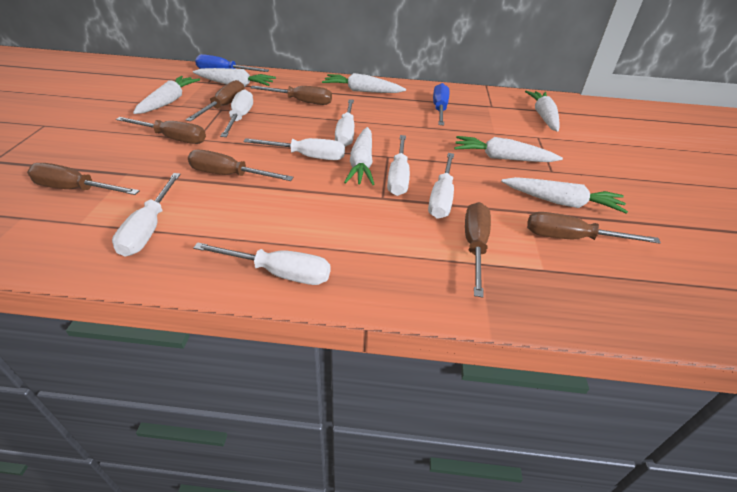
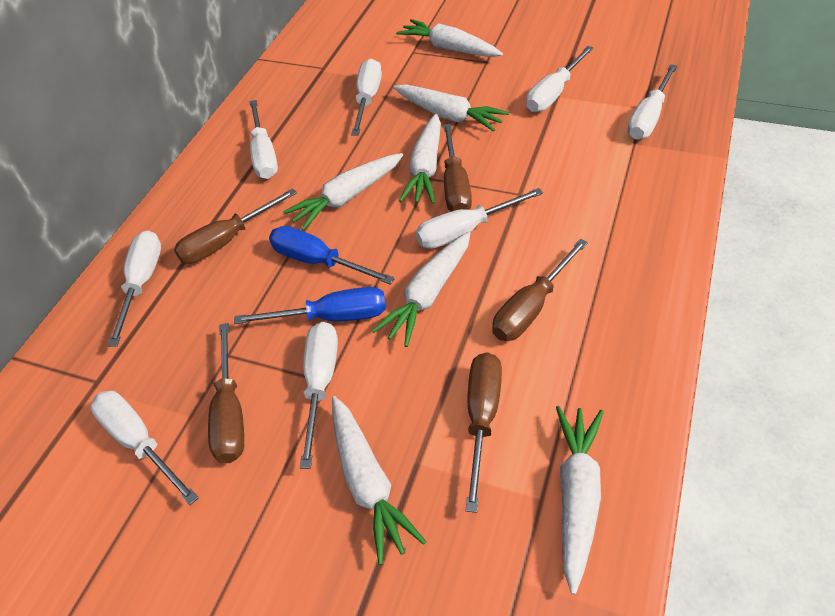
brown screwdriver: [27,163,140,195] [116,117,206,144] [186,80,245,121] [188,150,294,181] [250,86,332,105] [465,202,491,297] [527,212,661,244] = 7 -> [174,188,297,264] [208,323,244,463] [443,124,472,211] [465,352,502,513] [492,239,588,341] = 5
white screwdriver: [112,173,181,256] [193,243,330,285] [220,89,253,137] [244,138,345,160] [335,99,354,147] [387,135,410,196] [428,153,454,219] = 7 -> [90,391,199,505] [108,230,161,347] [249,100,278,179] [300,322,338,469] [351,59,382,136] [416,188,543,249] [526,46,594,112] [627,64,678,140] = 8

